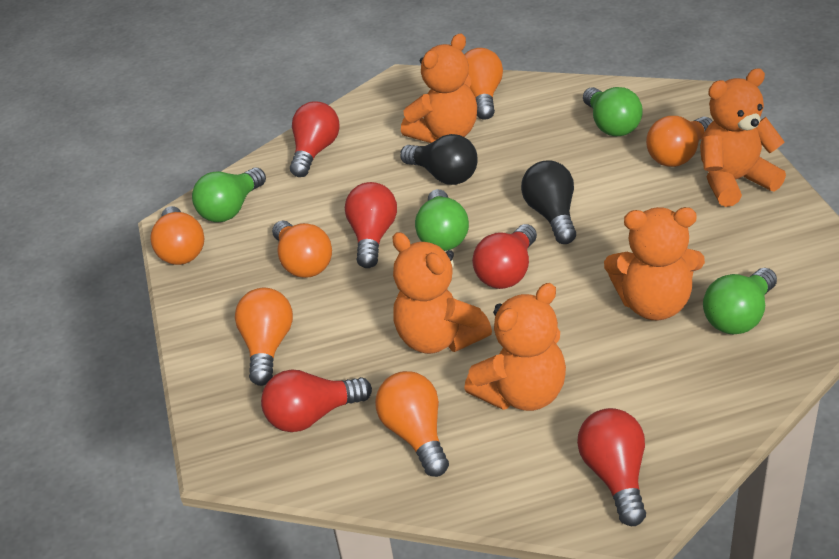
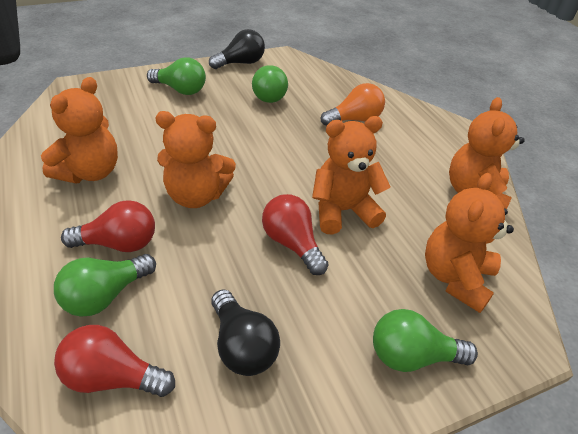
orange light bulb: [150,206,204,265] [235,288,293,386] [272,221,332,278] [375,371,449,477] [464,48,503,120] [646,116,713,167] = 6 -> [321,83,385,126] = 1
red light bulb: [261,369,372,432] [290,101,340,177] [345,182,397,268] [472,224,537,289] [577,408,646,526] = 5 -> [54,325,175,397] [61,200,155,252] [262,194,329,275] = 3

